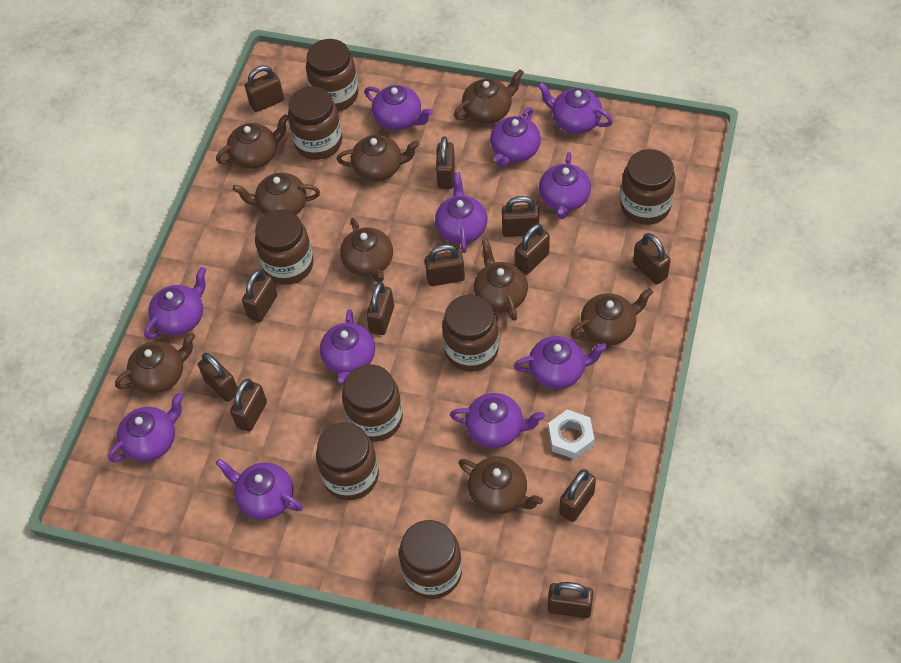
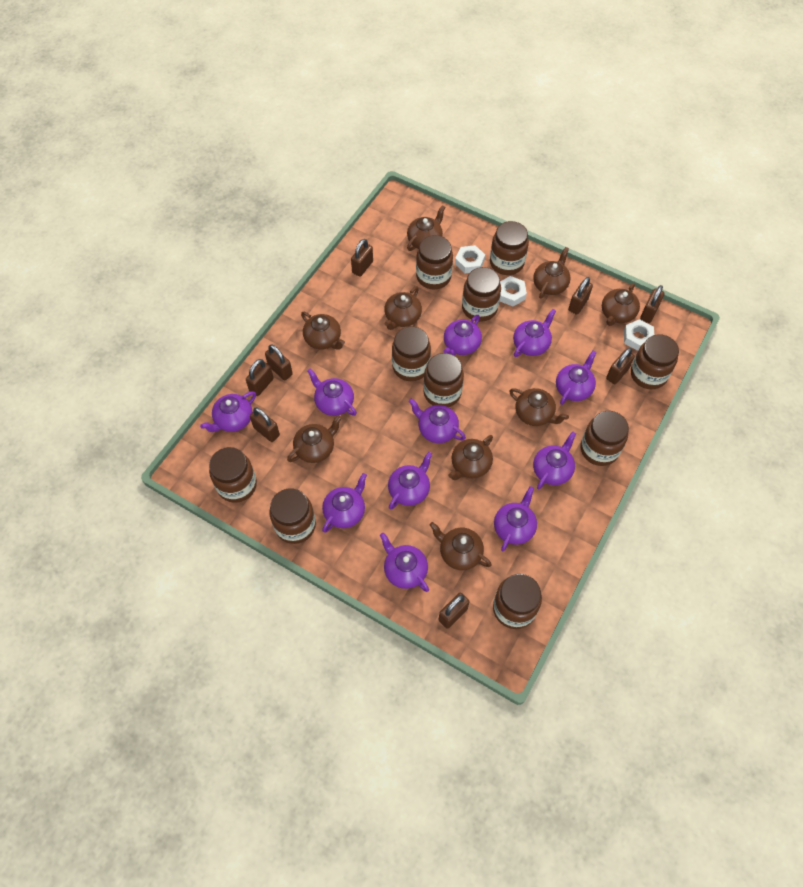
brown jar: [255,209,313,285] [288,86,342,160] [306,39,358,111] [316,423,379,500] [342,365,403,442] [399,520,462,599] [442,295,499,371] [620,149,675,225] = 8 -> [209,447,257,503] [269,489,316,544] [392,326,431,381] [416,235,453,289] [423,353,464,407] [462,267,501,322] [490,221,529,275] [493,574,542,629] [581,411,629,466] [631,334,679,389] = 10
brown padlock: [198,353,238,402] [230,379,267,432] [242,270,277,322] [245,65,284,112] [366,282,394,335] [425,244,465,286] [436,136,455,189] [502,196,539,237] [515,224,550,275] [548,582,593,618] [559,470,596,522] [633,233,671,285] = 12 -> [246,359,274,396] [250,407,280,442] [265,344,293,380] [351,239,373,277] [438,593,470,629] [568,277,593,315] [606,348,635,384] [640,285,664,323] = 8
white nut: [548,410,594,459] = 1 -> [455,245,485,273] [500,276,527,307] [624,319,654,351] = 3

